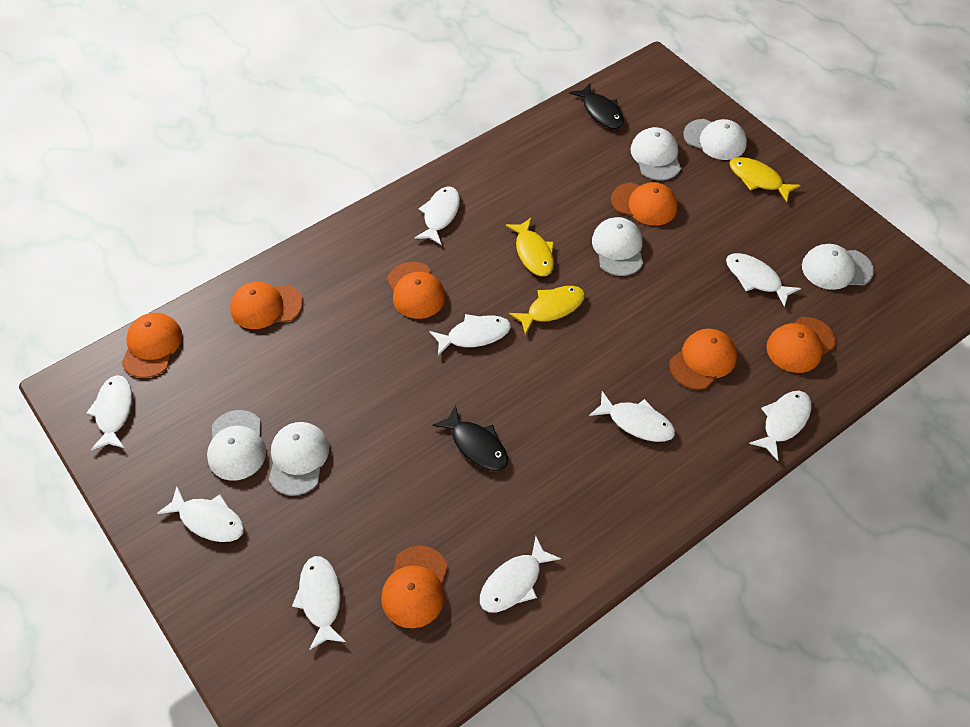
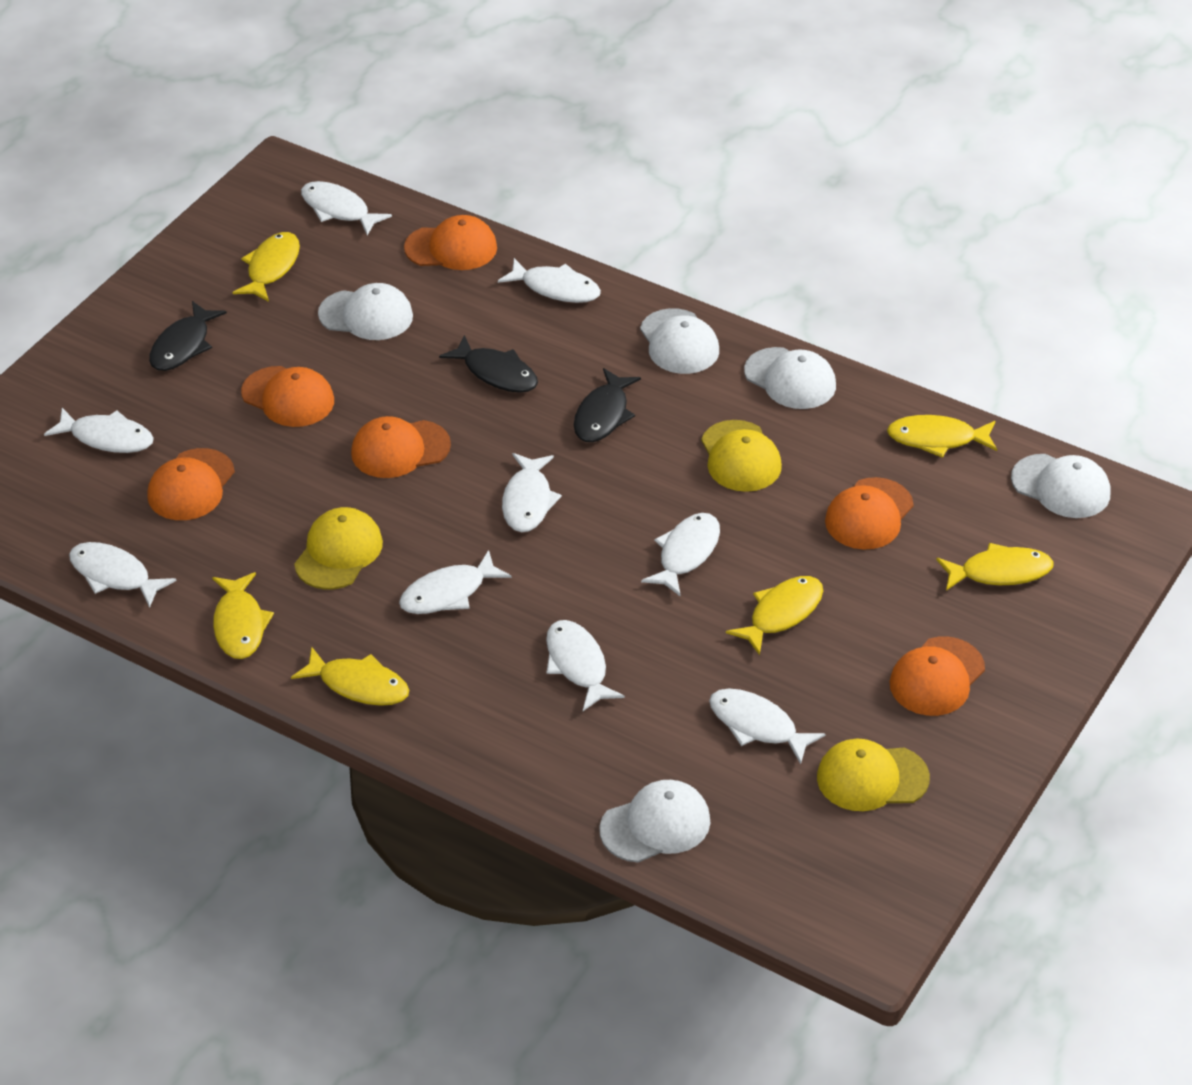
black fish: [433,405,508,471] [569,83,624,129] = 2 -> [149,301,227,371] [439,335,538,393] [574,368,641,442] = 3
orange cap: [122,313,182,378] [230,282,303,329] [381,546,448,628] [387,262,445,319] [611,182,678,225] [669,329,737,390] [767,317,836,373] = 7 -> [147,448,235,520] [241,366,334,427] [351,416,451,478] [404,215,497,270] [825,477,914,550] [889,636,985,716] = 6
white cap: [207,410,266,481] [269,422,329,496] [592,217,643,276] [630,127,681,180] [683,119,747,160] [802,244,874,290] = 6 -> [318,283,413,340] [599,780,710,863] [640,308,719,374] [744,347,836,409] [1011,454,1110,518] = 5
yellow cap: none = 0 -> [294,507,383,590] [701,420,782,492] [817,739,930,811] = 3
yellow fish: [505,217,554,276] [509,286,585,335] [729,157,801,202] = 3 -> [212,572,274,659] [232,232,300,302] [291,647,409,706] [726,576,823,655] [887,415,997,458] [936,543,1054,591] = 6

